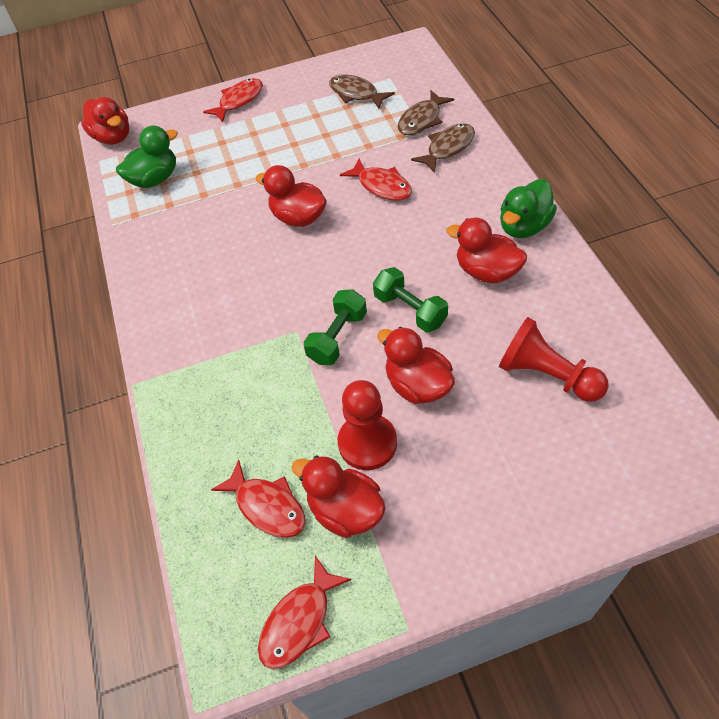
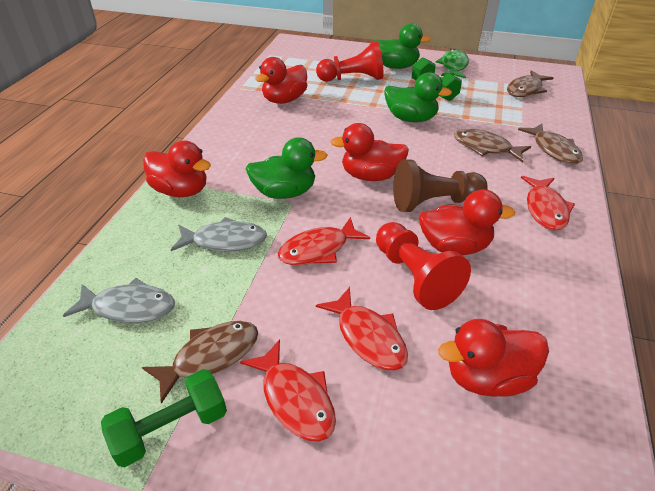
brown fish: [329,75,395,109] [398,90,454,135] [411,123,475,173] = 3 -> [142,321,258,404] [454,129,531,163] [507,70,553,97] [518,123,583,164] = 4
brown pawn: none = 0 -> [393,159,488,212] = 1
green duck: [116,125,178,188] [500,179,557,238] = 2 -> [246,137,328,199] [374,23,431,69] [384,72,452,122] = 3
green fish: none = 0 -> [436,49,469,78] = 1
grey fish: none = 0 -> [63,278,175,323] [171,217,267,251] = 2

